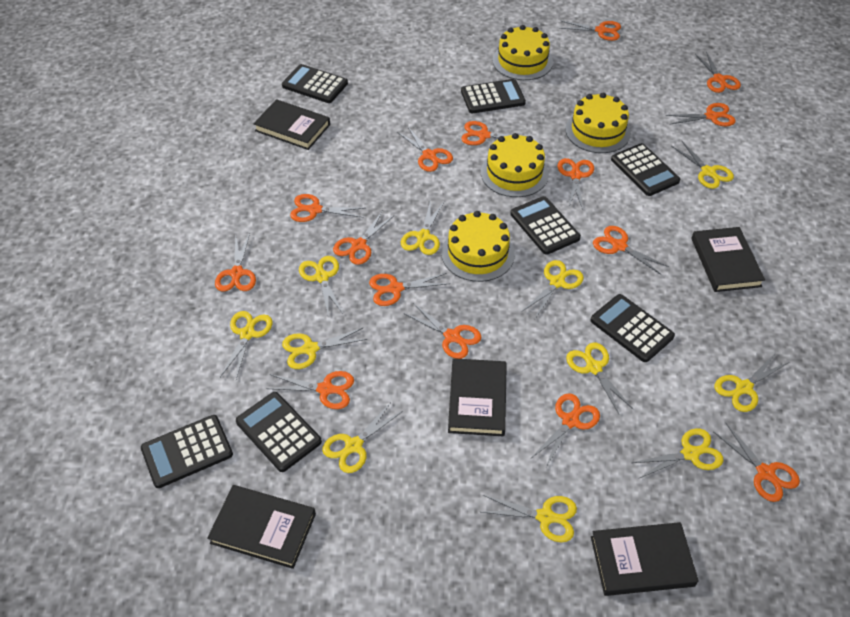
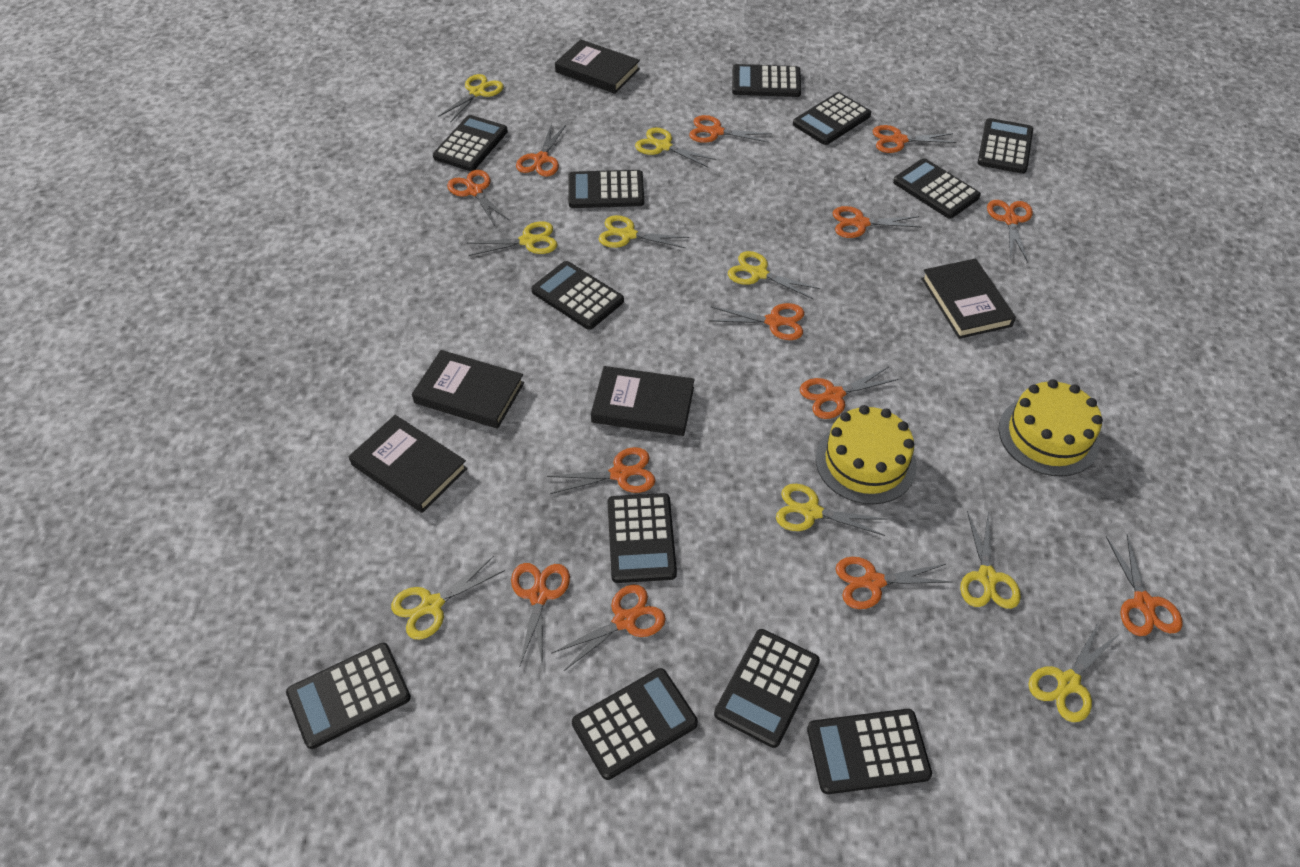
black calculator: [141,415,233,488] [236,392,322,472] [282,64,348,103] [461,79,526,113] [510,196,581,255] [590,294,675,362] [611,143,680,196] = 7 -> [286,643,411,749] [433,115,508,171] [531,261,624,330] [568,170,644,208] [572,668,698,780] [608,493,677,583] [714,629,820,748] [732,64,801,97] [793,92,871,145] [807,709,932,794] [893,158,981,218] [978,118,1033,174] = 12
orange scissors: [215,233,256,291] [266,371,354,409] [290,194,365,222] [333,211,395,265] [369,273,450,306] [397,126,453,172] [403,303,481,359] [461,121,528,145] [531,393,600,469] [557,158,594,210] [559,21,621,41] [593,226,669,275] [666,103,736,126] [695,51,741,93] [713,422,800,502] = 15 -> [447,170,510,226] [511,563,570,668] [516,123,566,177] [547,447,656,494] [551,585,666,672] [689,115,772,143] [709,303,804,340] [800,367,899,419] [833,206,921,238] [836,557,951,609] [873,125,956,153] [987,200,1033,262] [1106,534,1183,636] = 13
yellow cake: [441,211,515,282] [481,133,549,197] [493,25,553,80] [565,93,631,153] = 4 -> [816,405,917,504] [999,379,1103,476] = 2
yellow scissors: [220,311,273,379] [282,328,368,369] [299,256,344,318] [322,402,403,473] [401,200,444,255] [482,495,577,542] [523,260,584,319] [566,343,633,414] [631,428,724,478] [671,140,734,189] [715,354,789,412] = 11 -> [391,556,505,640] [438,74,504,122] [467,221,558,256] [599,215,689,248] [635,127,716,168] [728,251,820,299] [776,484,887,536] [960,511,1021,609] [1029,622,1119,722] = 9

